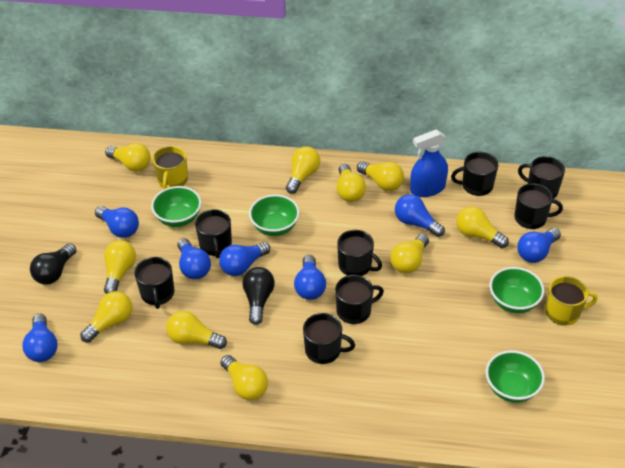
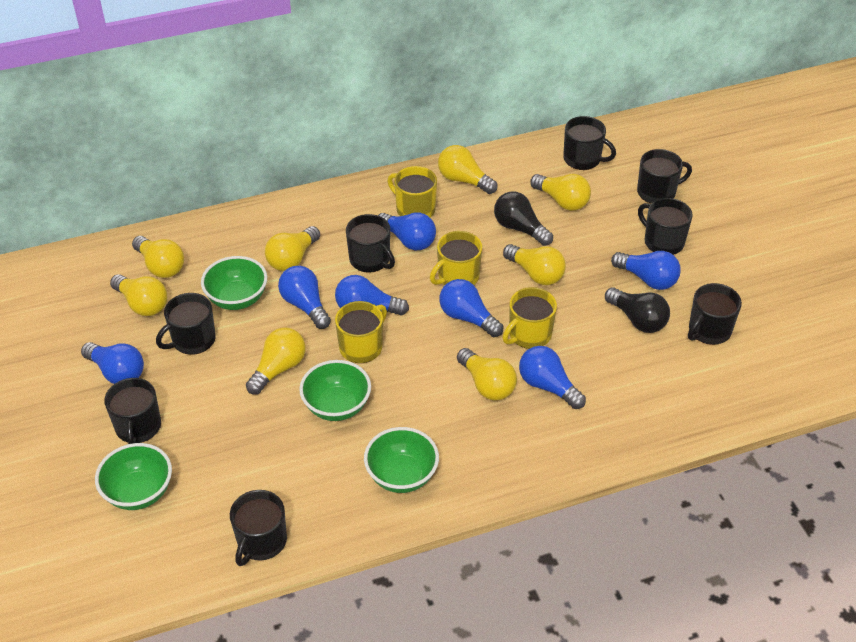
blue spray bottle: [410,129,448,197] = 1 -> none = 0
yellow light bulb: [80,291,132,343] [104,240,136,294] [105,143,151,172] [166,311,227,349] [221,355,268,400] [286,147,320,194] [336,164,366,202] [357,161,404,191] [390,234,429,274] [456,206,509,248] = 10 -> [110,274,167,316] [132,236,184,278] [246,327,306,394] [265,226,320,271] [438,145,498,194] [457,348,517,400] [503,244,566,285] [530,174,591,211] = 8
yellow mug: [152,146,188,189] [545,276,598,326] = 2 -> [335,301,387,363] [388,166,437,218] [430,231,482,285] [503,287,557,349] = 4

